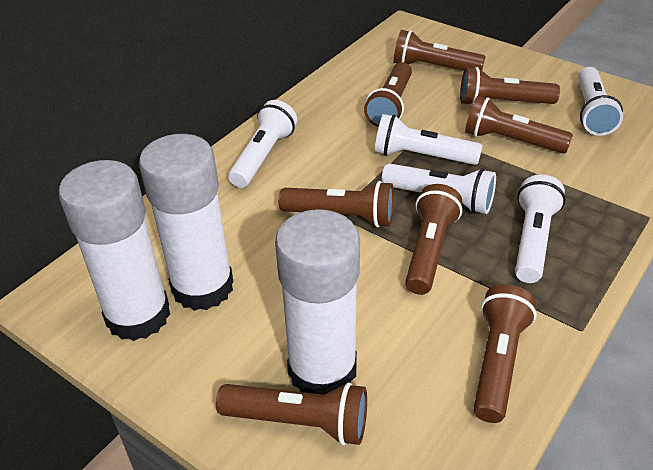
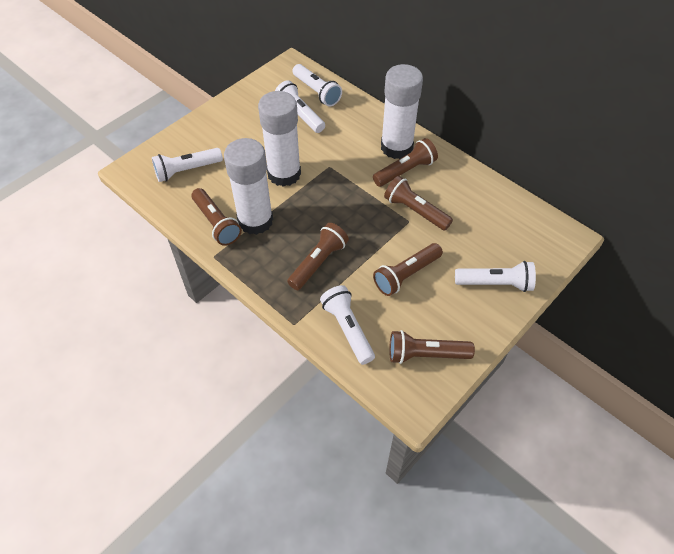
brown flashlight: [216,382,367,445] [278,181,394,228] [364,62,412,127] [394,30,486,71] [405,184,462,295] [460,67,560,106] [465,96,573,153] [473,284,537,423] = 8 -> [191,188,242,246] [287,223,349,290] [373,138,438,187] [373,243,443,296] [384,176,453,231] [389,330,475,364] = 6

